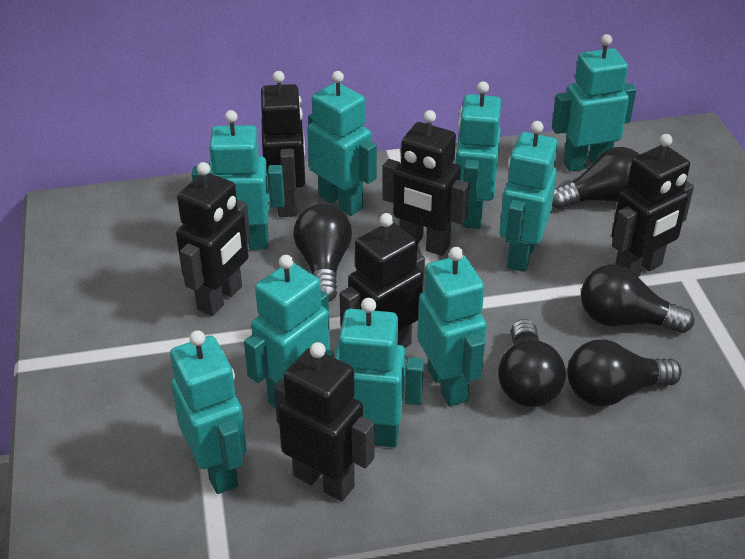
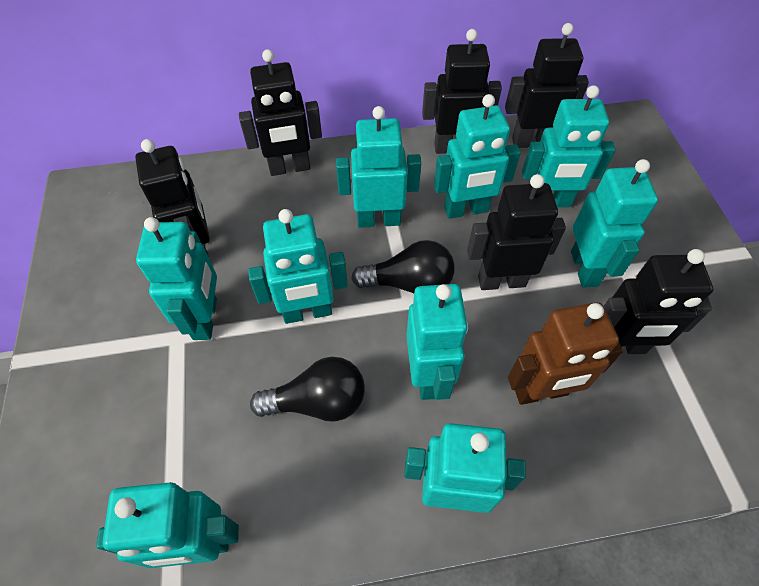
black light bulb: [293,204,352,302] [498,319,566,407] [552,147,640,209] [567,340,682,406] [581,265,694,333] = 5 -> [250,357,365,422] [351,240,454,293] = 2
brown robot: none = 0 -> [508,302,623,405] = 1

